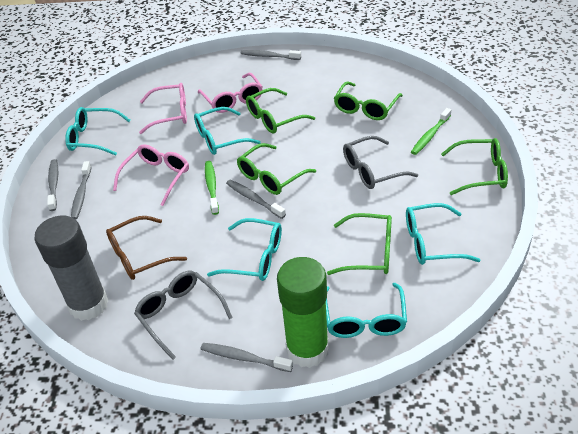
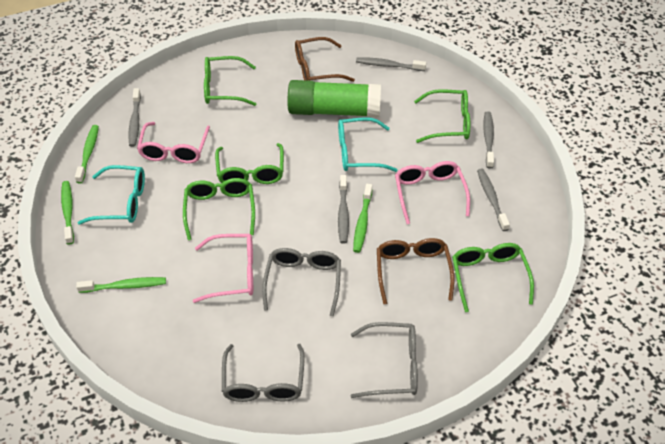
brown glasses: [106,216,187,280] = 1 -> [295,37,355,82] [377,238,455,304] = 2
green toothbrush: [205,161,219,215] [411,108,451,155] = 2 -> [61,181,74,245] [75,125,99,184] [76,277,166,293] [353,184,372,253] = 4
grey glasses: [134,271,233,360] [343,136,418,189] = 2 -> [222,344,305,402] [262,248,341,316] [350,322,418,398] = 3
grey glue stick: [34,216,108,321] = 1 -> none = 0
turquoise glasses: [65,107,131,156] [194,107,261,155] [207,218,282,281] [326,283,407,338] [406,203,480,265] = 5 -> [78,165,145,225] [338,117,397,172] = 2

